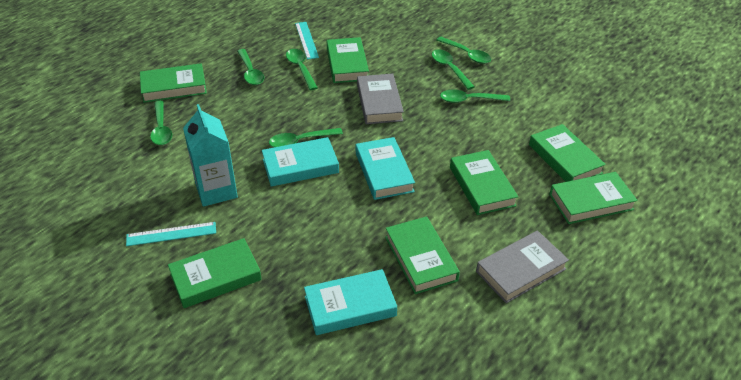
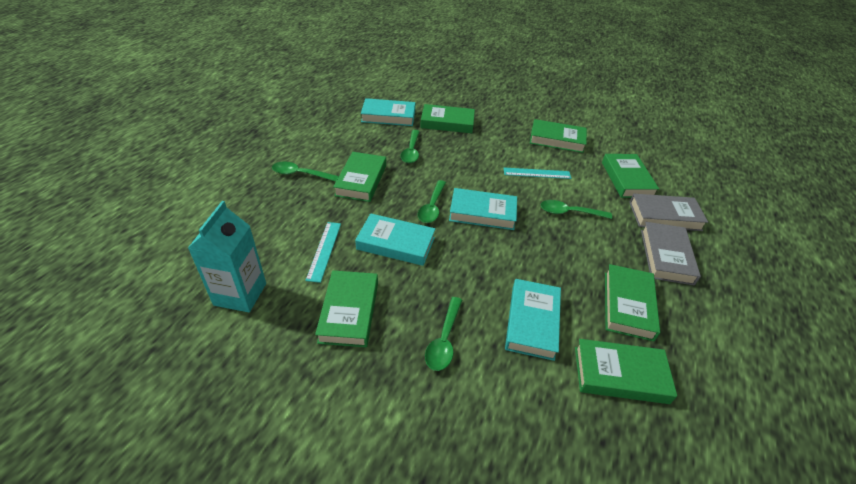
green spoon: [150,101,172,145] [237,49,264,85] [269,128,343,147] [286,49,318,90] [432,49,475,90] [436,37,491,64] [440,89,510,103] = 7 -> [272,162,339,182] [401,130,420,163] [418,180,446,223] [425,297,462,371] [541,200,612,219] = 5
turquoise book: [262,137,339,187] [304,269,397,335] [356,137,415,200] = 3 -> [355,213,435,266] [361,98,415,126] [449,188,517,230] [505,279,561,361] = 4

